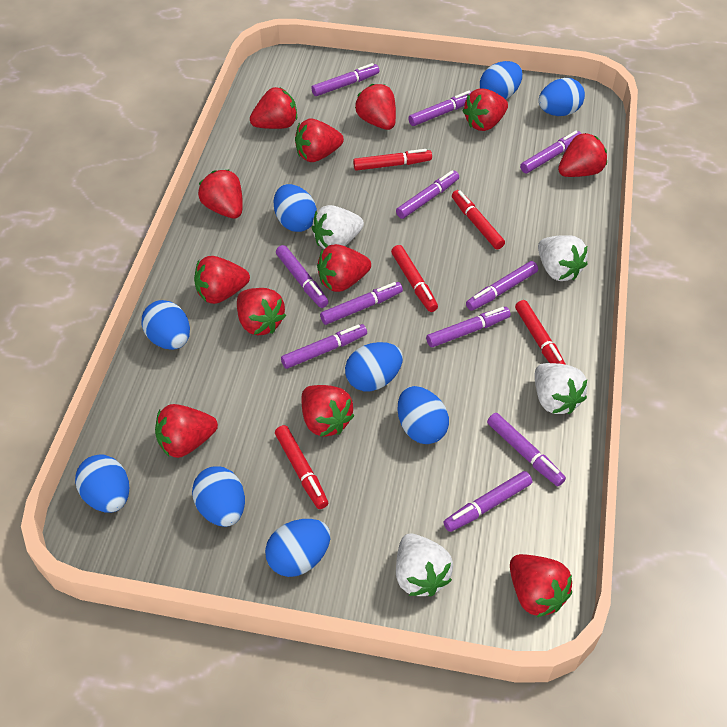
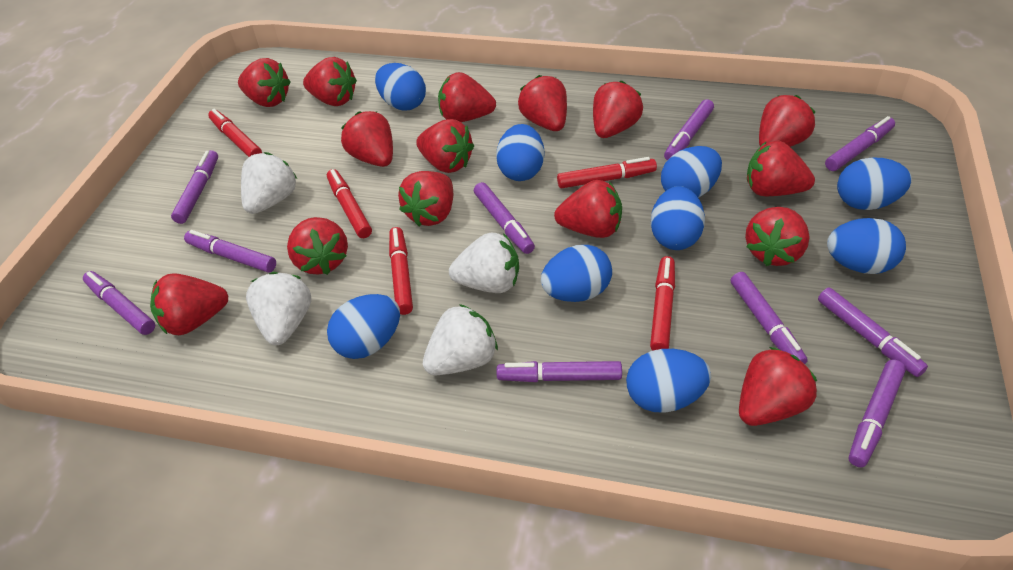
purple marker: [276,245,328,308] [281,324,367,369] [311,63,380,96] [320,282,403,325] [396,171,459,219] [408,91,471,126] [426,307,511,347] [443,471,532,532] [466,261,538,311] [487,413,566,486] [520,131,581,173] = 11 -> [83,271,155,335] [171,150,218,224] [184,230,276,273] [474,182,535,254] [497,361,622,382] [664,99,714,161] [731,272,808,364] [818,288,928,377] [825,116,895,171] [849,360,906,467] = 10
red strawberry: [155,404,218,458] [194,256,250,304] [198,170,243,218] [237,288,286,335] [250,87,297,129] [295,119,344,162] [301,385,354,437] [317,244,371,292] [355,84,396,130] [463,88,508,131] [510,554,572,618] [558,133,607,177] = 12 -> [150,273,228,335] [238,58,291,107] [287,217,348,275] [303,57,357,106] [341,111,393,167] [398,171,453,226] [416,119,474,173] [438,72,496,122] [518,75,567,131] [554,180,622,238] [593,81,643,138] [739,347,817,426] [745,207,809,266] [747,141,815,196] [759,95,815,147] = 15

